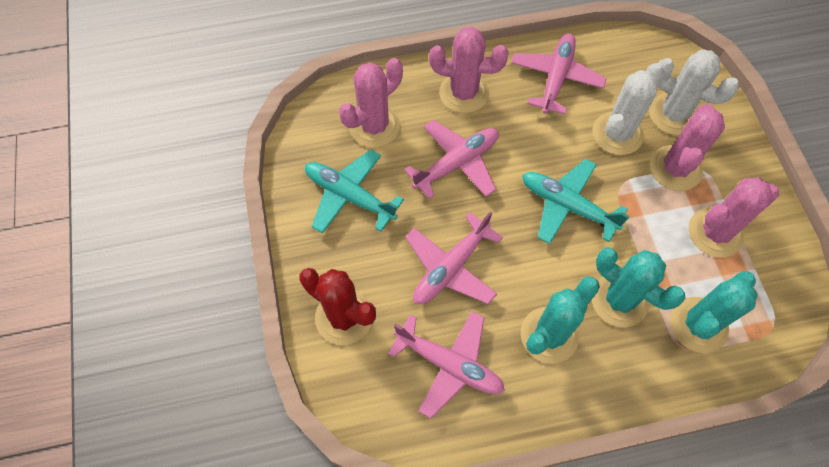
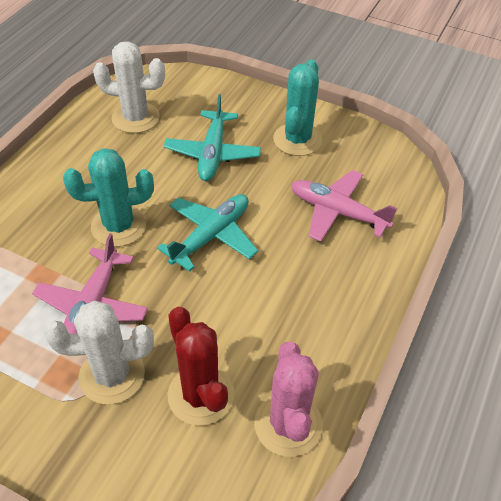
pink cactus: [339,58,403,148] [429,27,509,113] [650,104,725,191] [689,178,779,257] = 4 -> [254,342,323,457] = 1
pink plane: [388,311,505,418] [404,120,499,199] [405,211,503,304] [511,33,607,114] = 4 -> [32,233,148,334] [291,170,397,242] = 2
turquoise cactus: [521,276,600,364] [592,247,685,327] [670,271,758,353] = 3 -> [63,148,154,247] [273,59,322,156] = 2

